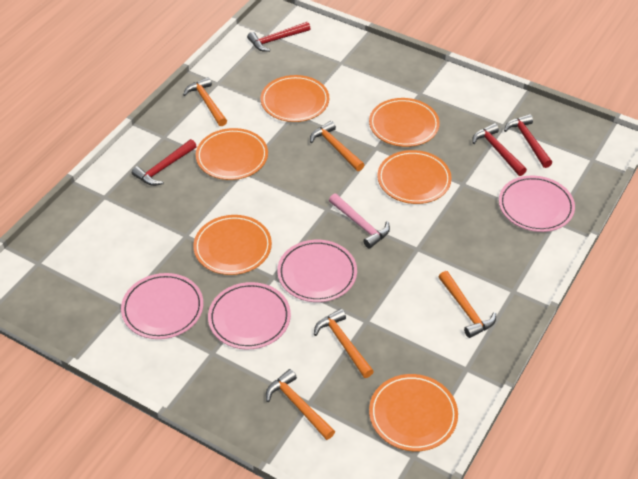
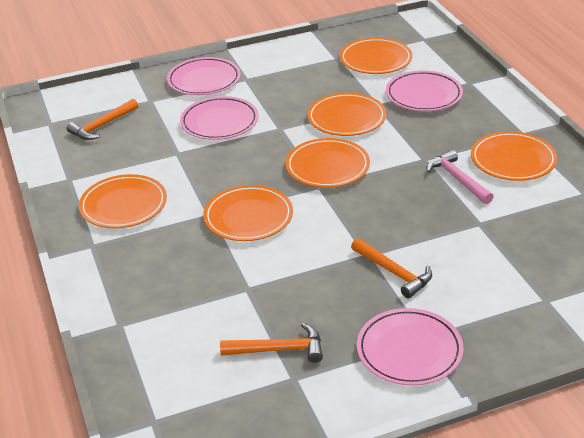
orange hammer: [183,77,227,126] [266,369,335,440] [310,121,364,171] [314,309,374,378] [439,271,496,338] = 5 -> [67,99,138,140] [220,323,323,363] [351,238,432,299] = 3
red hammer: [132,139,197,186] [247,22,311,52] [472,123,527,176] [504,114,552,168] = 4 -> none = 0

